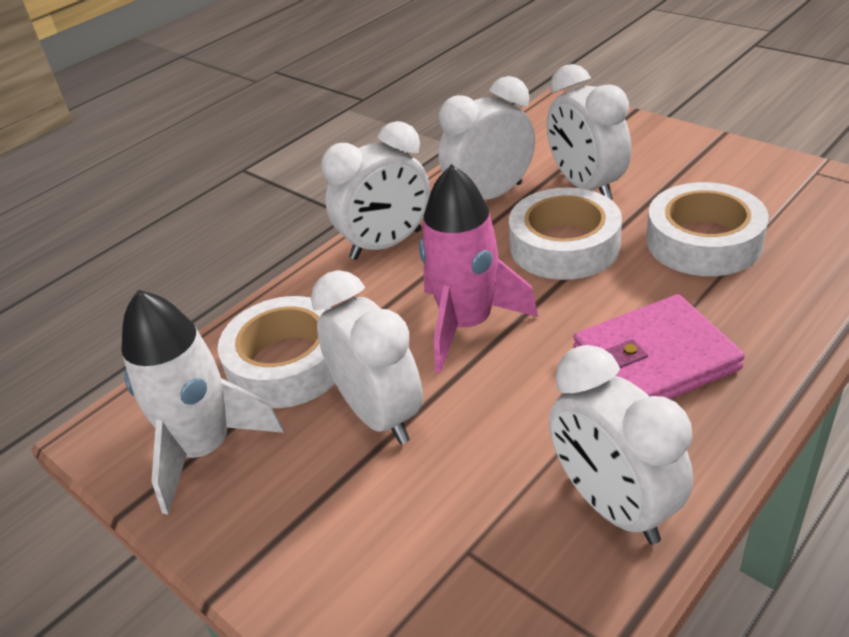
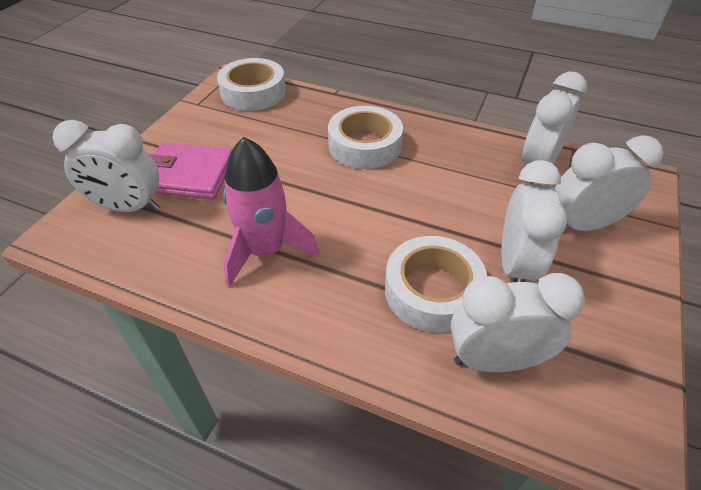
white rocket: [121,290,284,514] = 1 -> none = 0

